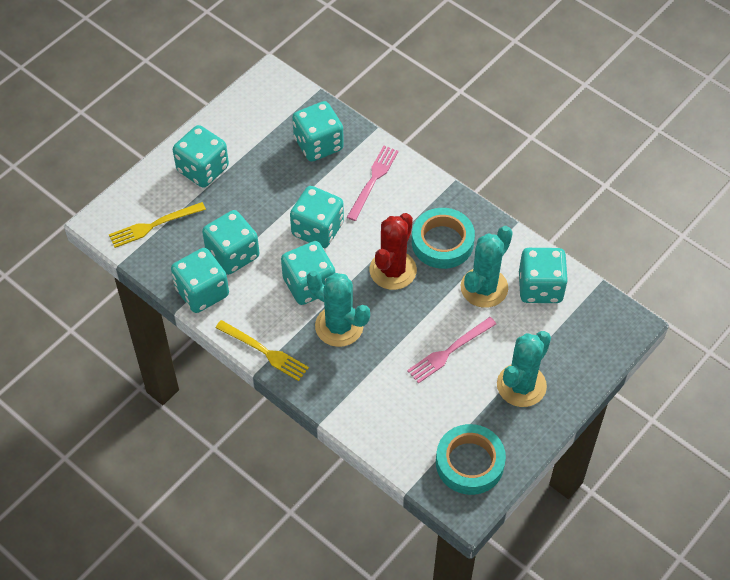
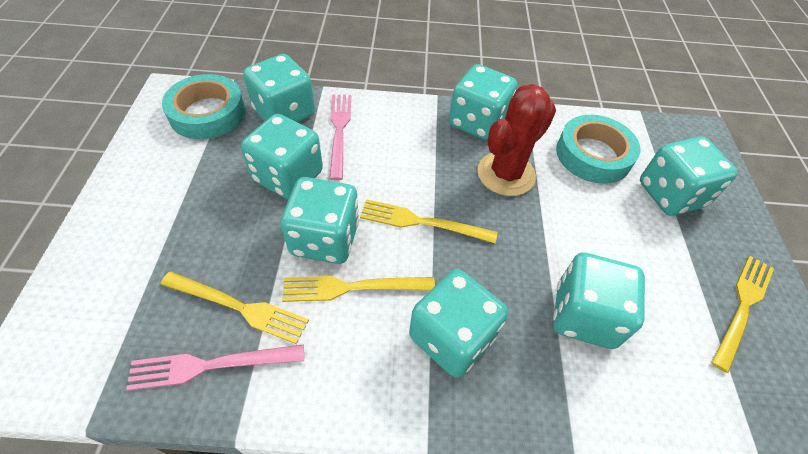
turquoise cactus: [307,271,370,347] [461,226,513,308] [497,331,551,407] = 3 -> none = 0
yellow fork: [109,202,206,248] [215,320,309,381] = 2 -> [161,271,309,344] [282,276,435,302] [360,199,497,243] [711,256,774,373] = 4

